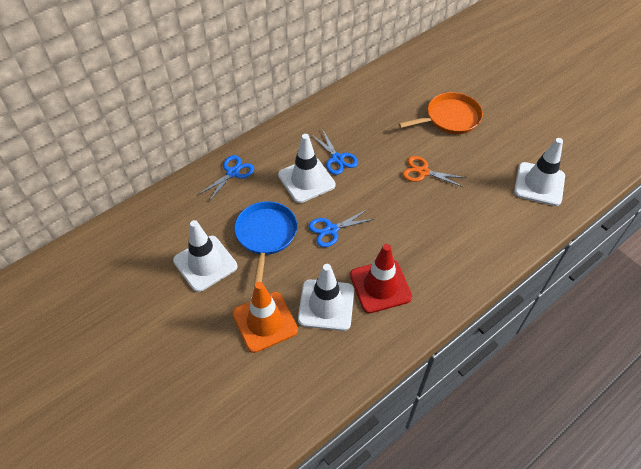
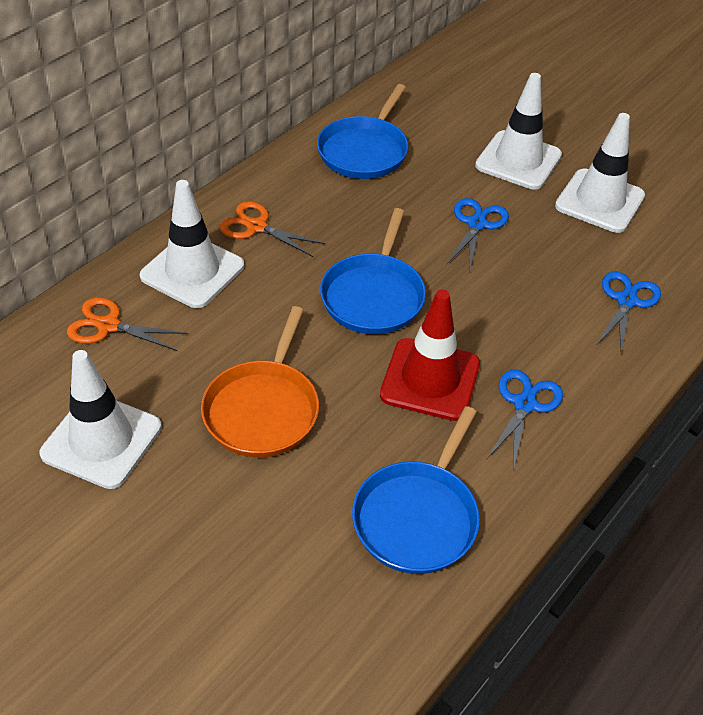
blue pan: [234,201,297,287] = 1 -> [317,84,408,179] [320,208,426,334] [352,406,480,574] = 3
orange scissors: [403,156,467,187] = 1 -> [67,297,187,351] [219,201,325,257] = 2
orange traffic cone: [233,282,298,353] = 1 -> none = 0

